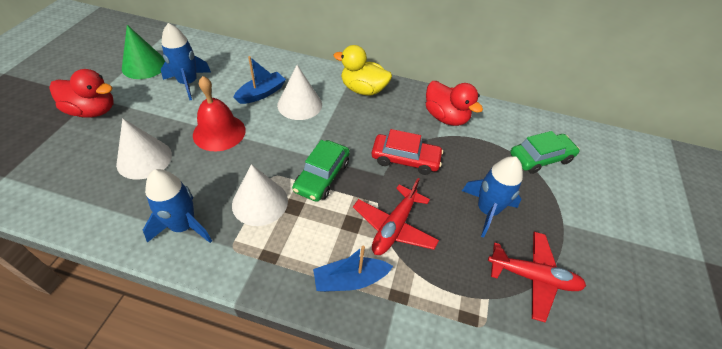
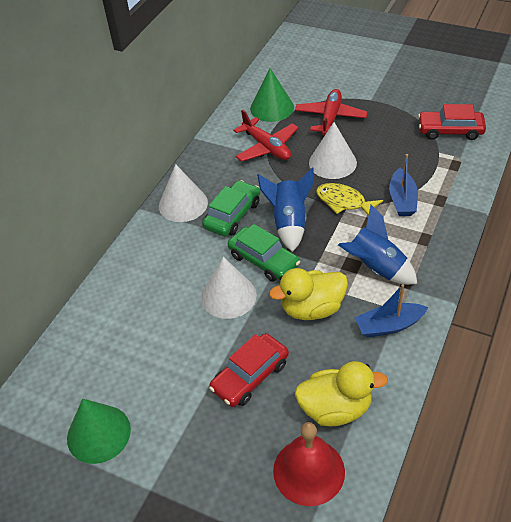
blue rocket: [143,169,212,243] [161,23,211,100] [462,156,523,238] = 3 -> [257,168,314,252] [338,205,417,285] = 2
green cone: [122,25,165,79] = 1 -> [67,399,131,464] [250,68,294,122] = 2
red car: [371,129,443,175] = 1 -> [209,333,289,407] [418,104,486,140] = 2
red duck: [50,69,114,118] [426,81,483,126] = 2 -> none = 0
yellow duck: [334,45,392,95] = 1 -> [269,268,348,320] [295,361,388,426] = 2
yellow fish: none = 0 -> [316,183,383,216] = 1

